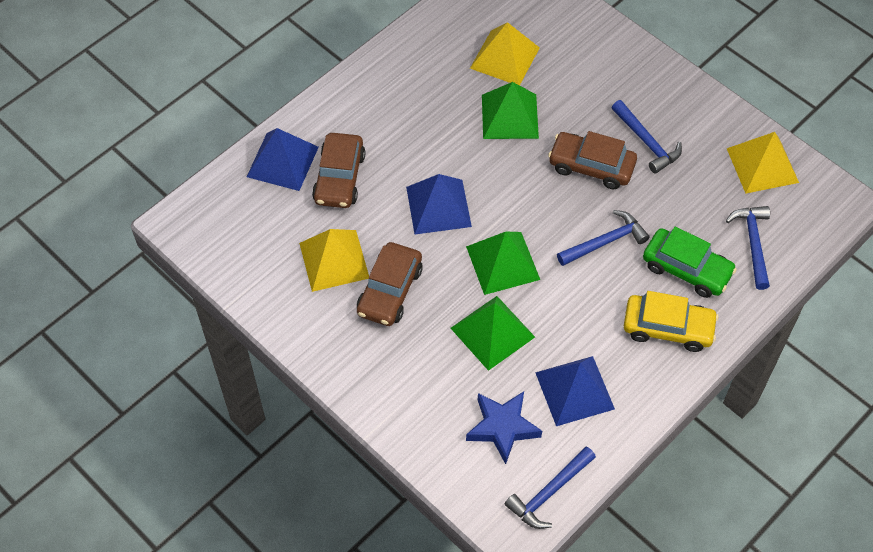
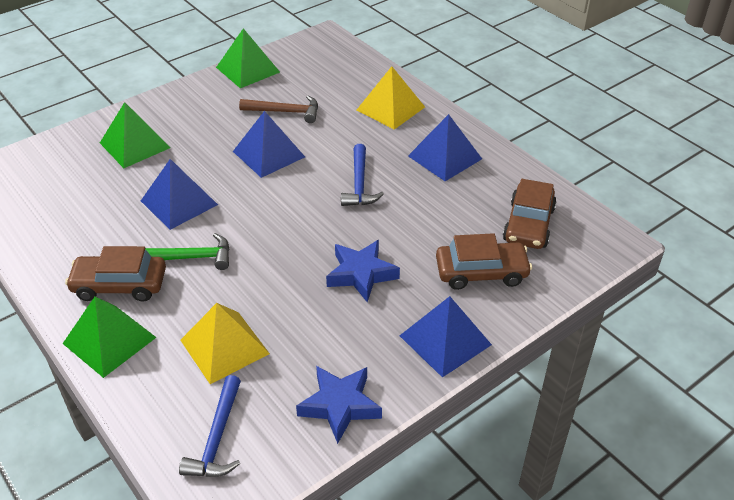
blue hammer: [505,447,596,529] [557,210,649,266] [612,100,682,174] [726,206,770,290] = 4 -> [179,375,241,477] [341,144,384,206] = 2
blue pyramid: [247,128,319,191] [406,174,472,234] [535,356,615,426] = 3 -> [141,159,218,230] [233,111,305,178] [400,296,492,378] [408,114,482,181] = 4
blue star: [466,391,542,464] = 1 -> [296,366,382,444] [326,240,400,302] = 2
brown hammer: none = 0 -> [239,95,318,123] = 1
green car: [643,227,737,298] = 1 -> none = 0
green hammer: none = 0 -> [145,233,230,270] = 1
yellow car: [624,291,718,352] = 1 -> none = 0
yellow pyramid: [299,229,369,292] [470,22,540,85] [727,132,799,193] = 3 -> [181,303,270,384] [356,66,425,130] = 2

